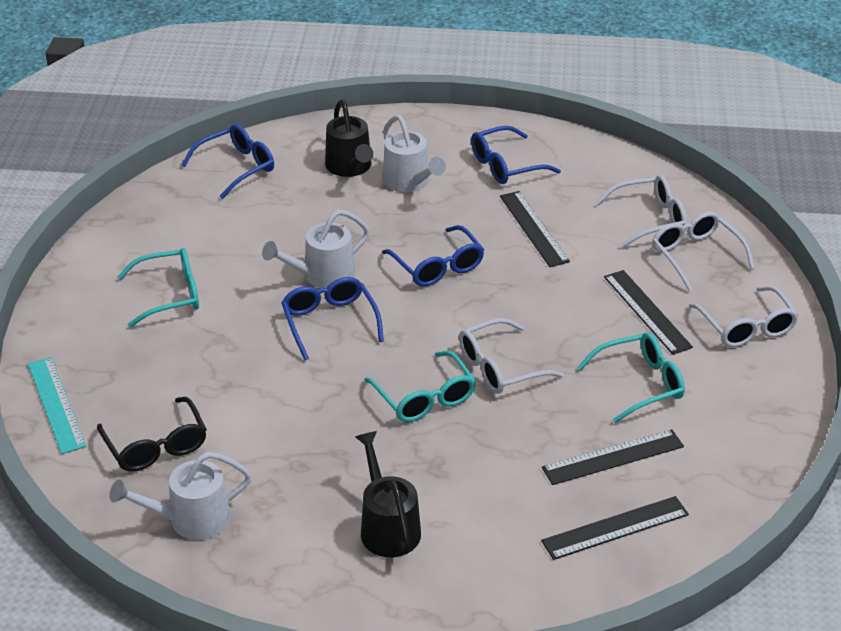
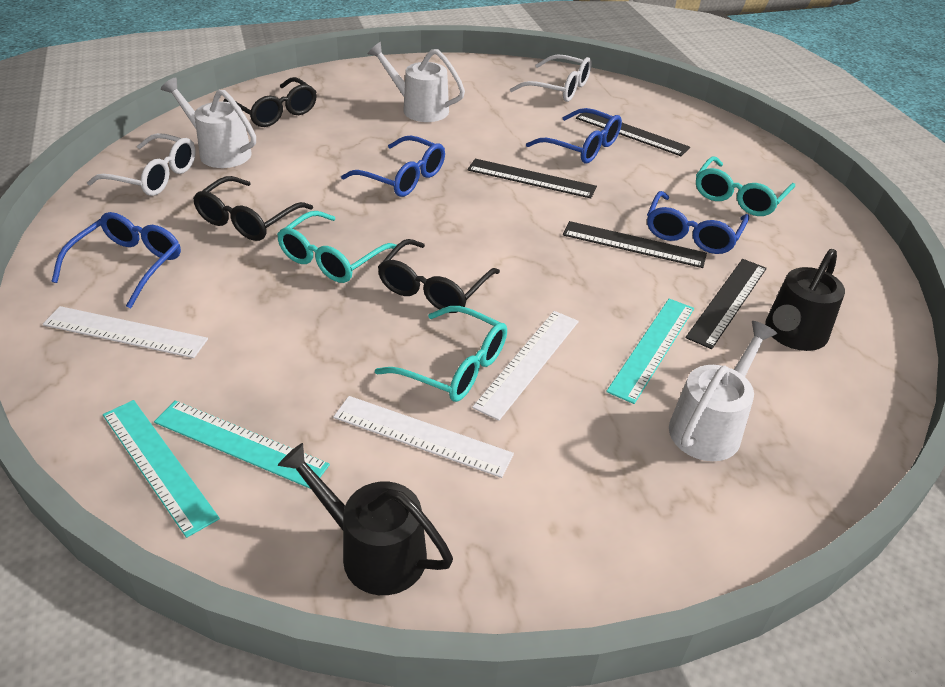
black glasses: [97,397,207,472] = 1 -> [193,176,313,241] [223,77,317,127] [378,239,500,313] = 3
turquoise ruler: [28,357,86,454] = 1 -> [103,400,220,538] [154,401,330,489] [606,299,694,404] = 3
white glasses: [459,318,564,394] [596,175,687,248] [652,211,755,291] [689,286,799,347] = 4 -> [87,133,196,196] [510,54,592,102] = 2
white ruler: none = 0 -> [43,306,208,358] [333,396,514,478] [472,311,579,421] = 3

